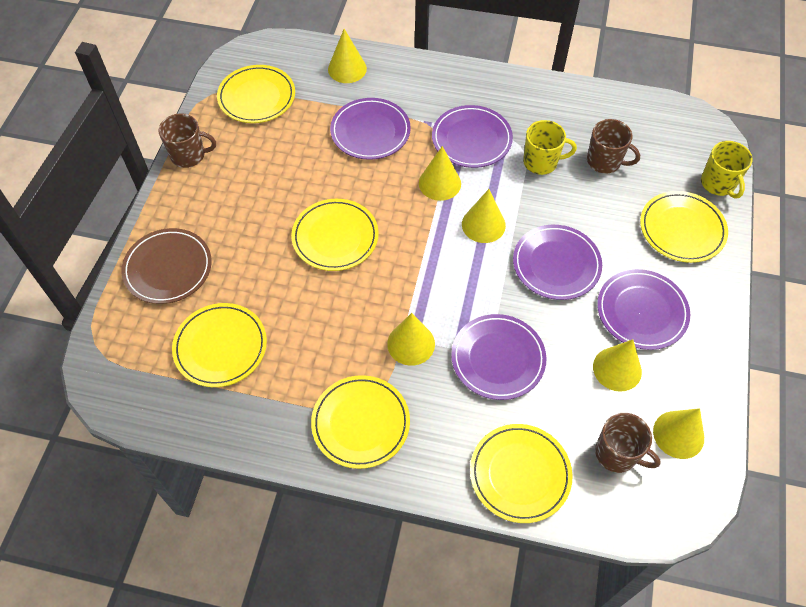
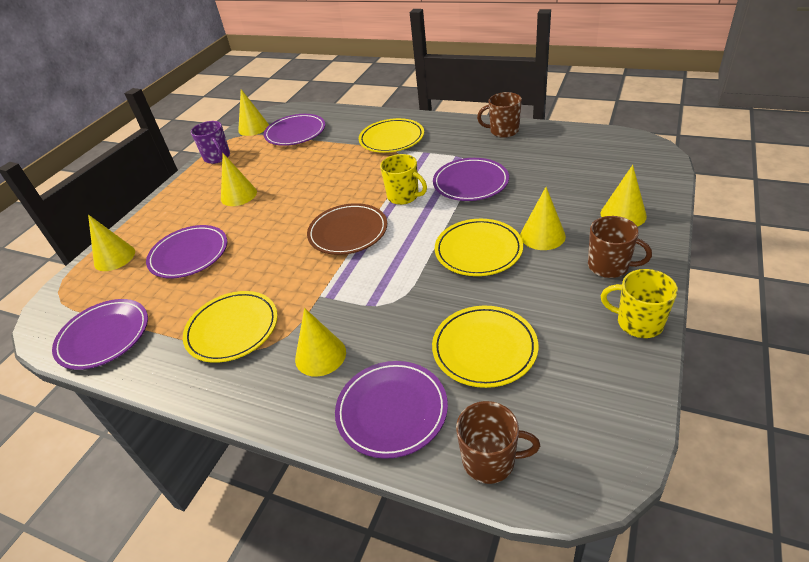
purple mug: none = 0 -> [191,121,230,164] = 1
yellow plate: [172,303,267,387] [217,65,295,123] [291,199,379,271] [311,375,410,469] [470,424,573,523] [640,191,728,263] = 6 -> [183,291,278,363] [359,118,424,153] [432,306,538,388] [435,219,523,276] = 4

